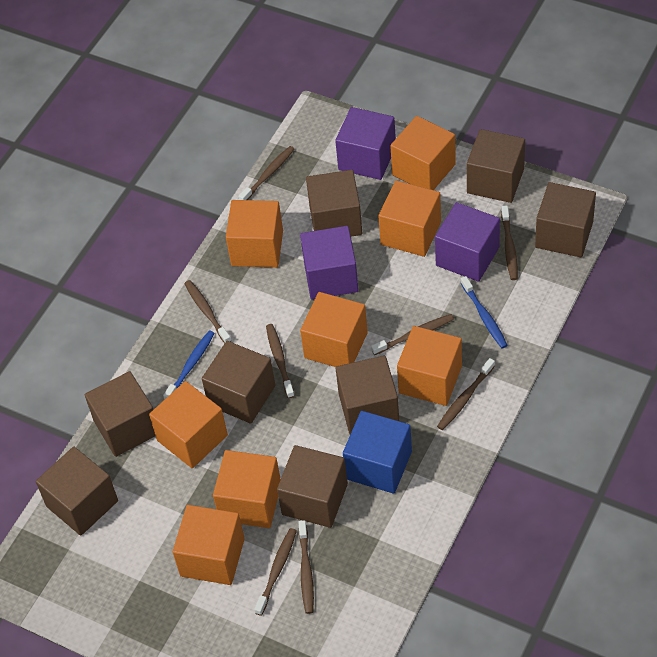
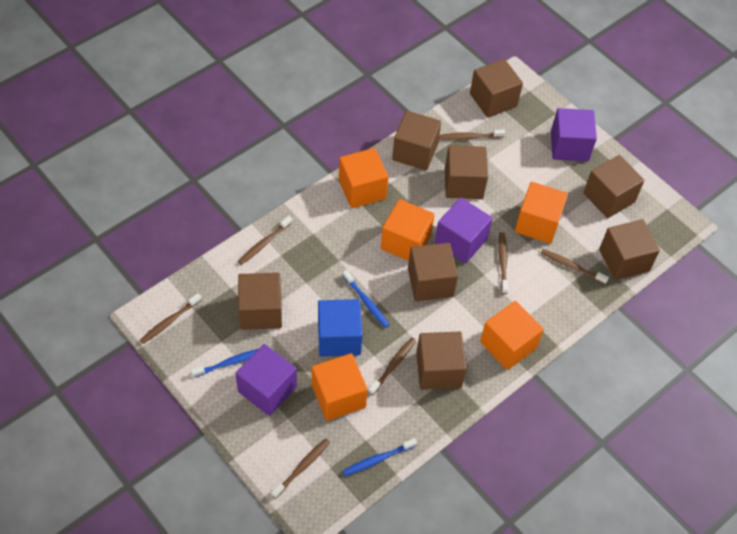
blue toothbrush: [163,331,215,400] [461,276,508,348] = 2 -> [191,349,258,378] [343,270,389,328] [343,438,417,476] = 3
brown toothbrush: [184,280,231,343] [239,146,294,200] [254,528,297,616] [266,324,295,398] [298,520,314,614] [371,314,454,355] [437,358,495,430] [501,205,518,280] = 8 -> [140,293,202,344] [238,216,292,265] [271,438,330,499] [369,338,416,395] [439,130,505,140] [498,232,508,294] [541,249,609,284] = 7
orange cube: [149,381,228,468] [173,505,245,585] [213,450,281,528] [226,200,283,267] [300,292,368,367] [379,181,441,257] [390,116,456,190] [397,326,462,406] = 8 -> [312,353,368,421] [339,148,388,208] [381,199,435,261] [480,301,544,370] [515,182,568,244] = 5

